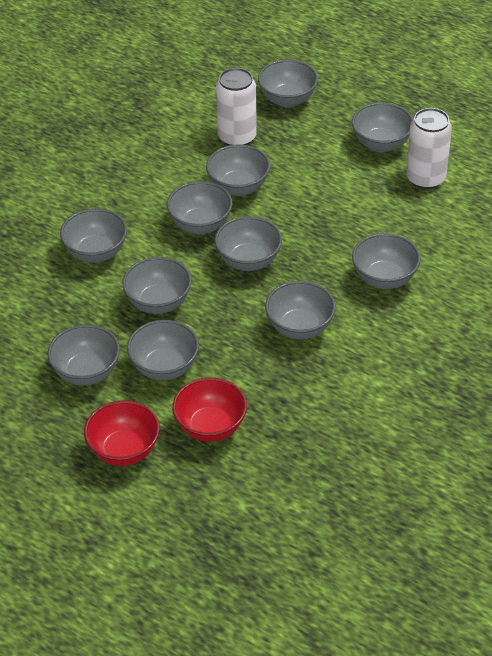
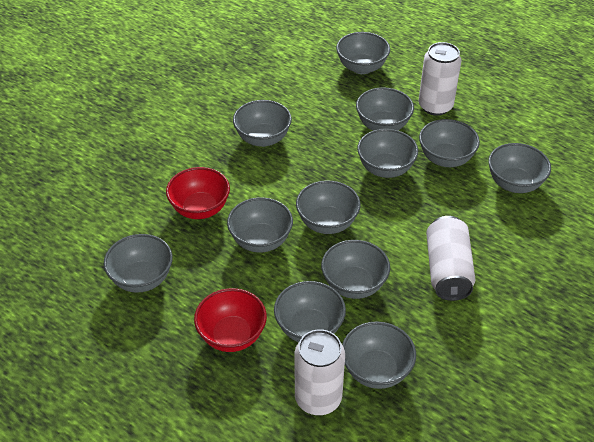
grey bowl: [48,324,120,385] [60,208,127,263] [122,257,192,314] [127,320,199,380] [167,181,233,234] [206,144,270,196] [215,216,282,271] [258,59,318,108] [265,281,336,339] [352,102,413,152] [352,233,421,289] = 11 -> [103,234,173,293] [227,197,293,252] [233,100,292,147] [274,281,346,342] [296,181,361,234] [321,240,390,299] [336,32,390,74] [342,322,416,389] [356,87,414,131] [357,129,418,178] [419,119,480,167] [488,143,551,193] = 12
white can: [216,68,257,146] [406,108,452,189] = 2 -> [295,329,345,415] [419,42,461,116] [426,216,475,301] = 3

